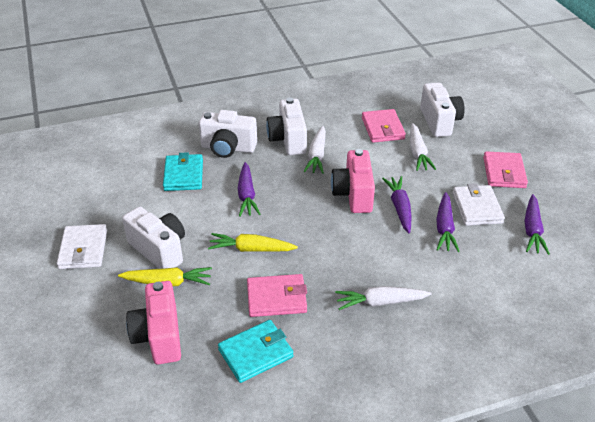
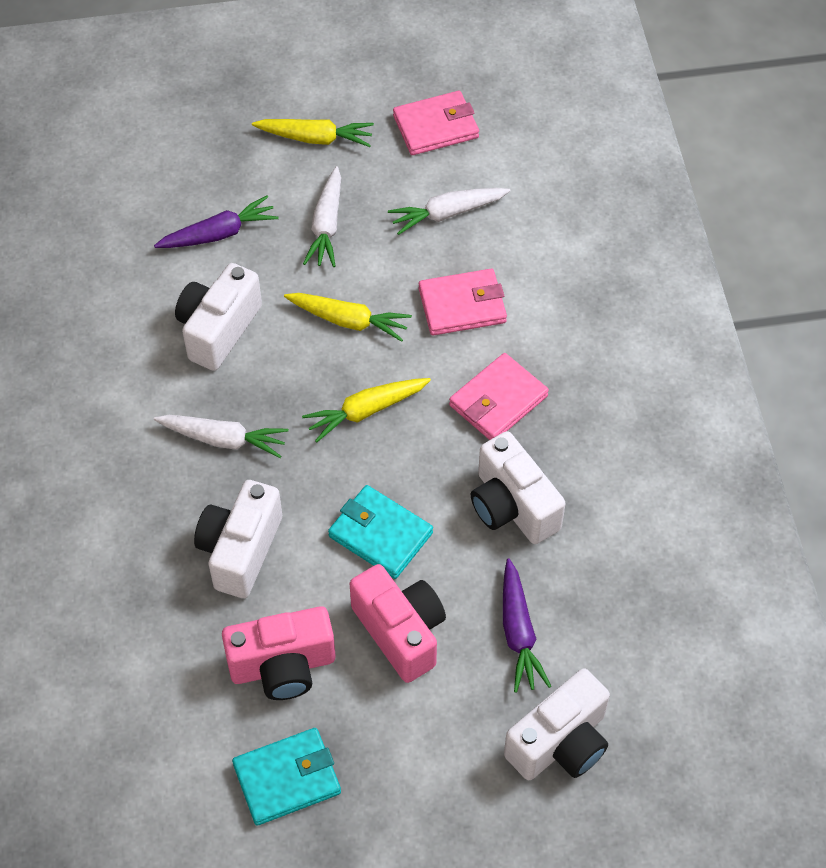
purple carrot: [237,162,260,217] [382,176,411,233] [436,192,460,252] [525,194,550,255] = 4 -> [154,196,279,248] [503,559,551,693] = 2
white wallet: [57,224,107,269] [453,183,505,226] = 2 -> none = 0
yellow carrot: [118,267,212,286] [208,233,298,252] = 2 -> [252,119,374,147] [284,293,412,342] [302,378,431,443] = 3

